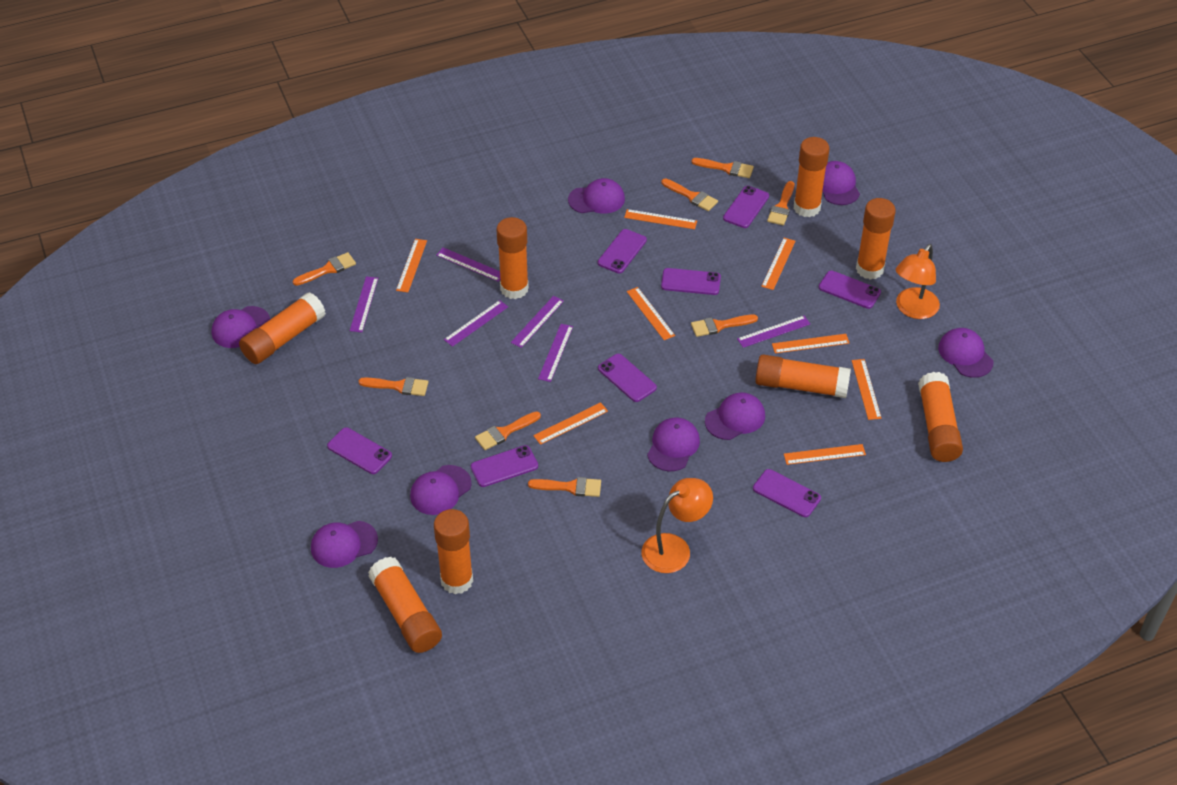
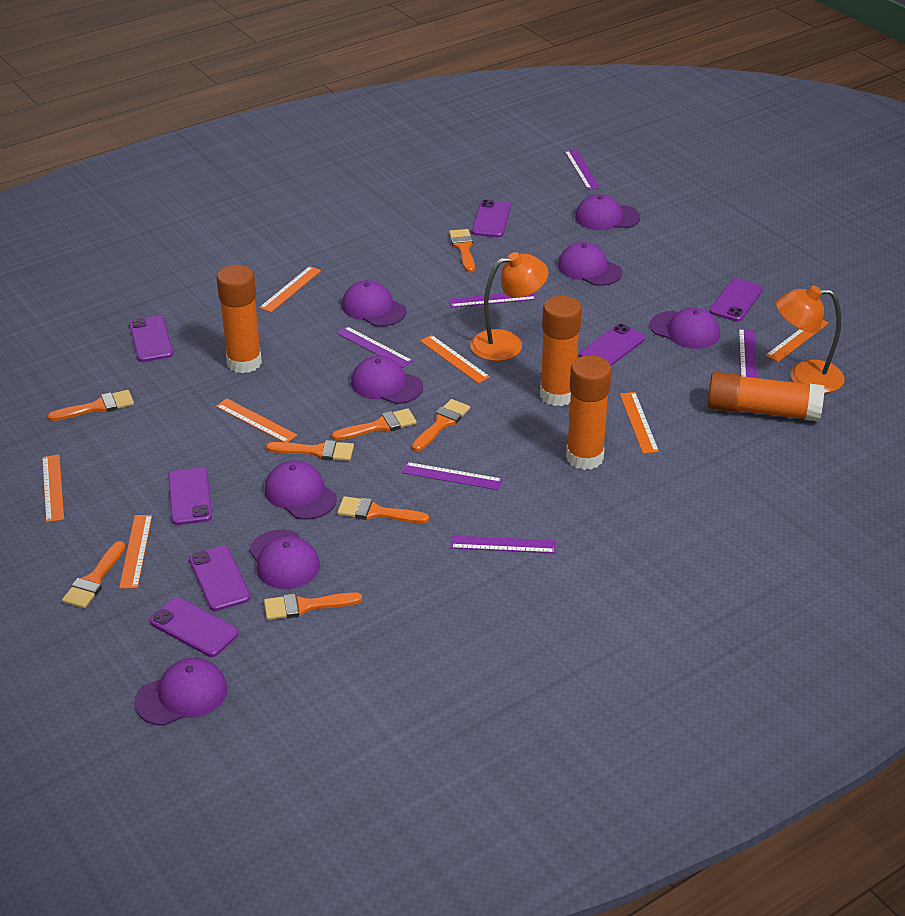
orange glue stick: [239,292,326,364] [368,557,442,653] [434,509,473,594] [496,217,529,299] [755,354,851,398] [794,137,830,217] [856,198,896,280] [918,372,963,462] = 8 -> [216,265,262,373] [540,296,582,406] [566,355,612,470] [707,372,825,421] = 4
orange ruler: [396,239,427,292] [533,402,608,445] [624,209,697,229] [627,287,675,340] [761,238,795,290] [772,334,850,353] [784,444,866,465] [852,359,882,420] = 8 -> [42,455,64,522] [119,515,152,589] [216,398,297,442] [259,266,321,312] [420,335,490,383] [620,392,659,454] [765,320,829,362] = 7
purple phone: [327,427,392,474] [471,445,538,487] [598,229,647,273] [598,354,657,402] [661,268,721,295] [723,186,769,228] [753,469,821,517] [819,270,881,309] = 8 -> [129,316,173,362] [150,597,239,657] [168,467,212,525] [189,546,251,611] [472,200,511,237] [580,324,646,366] [709,278,763,322] = 7

